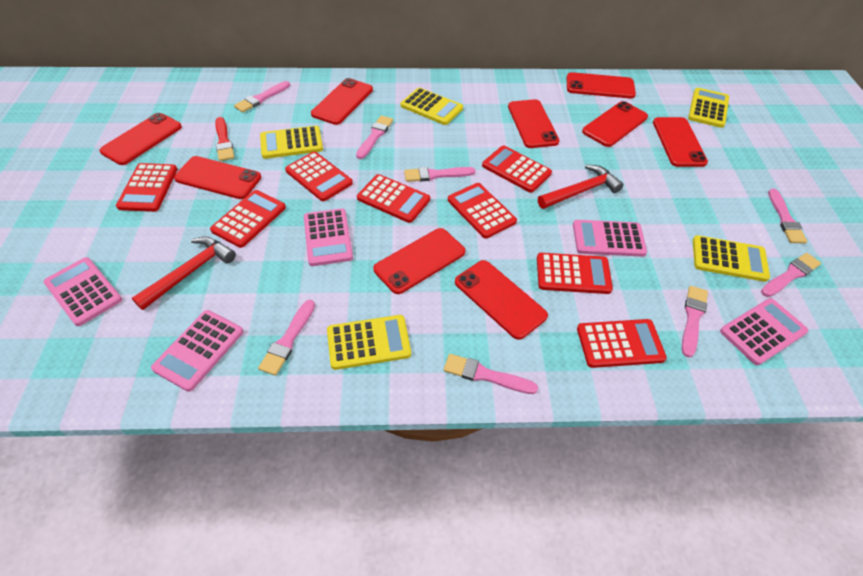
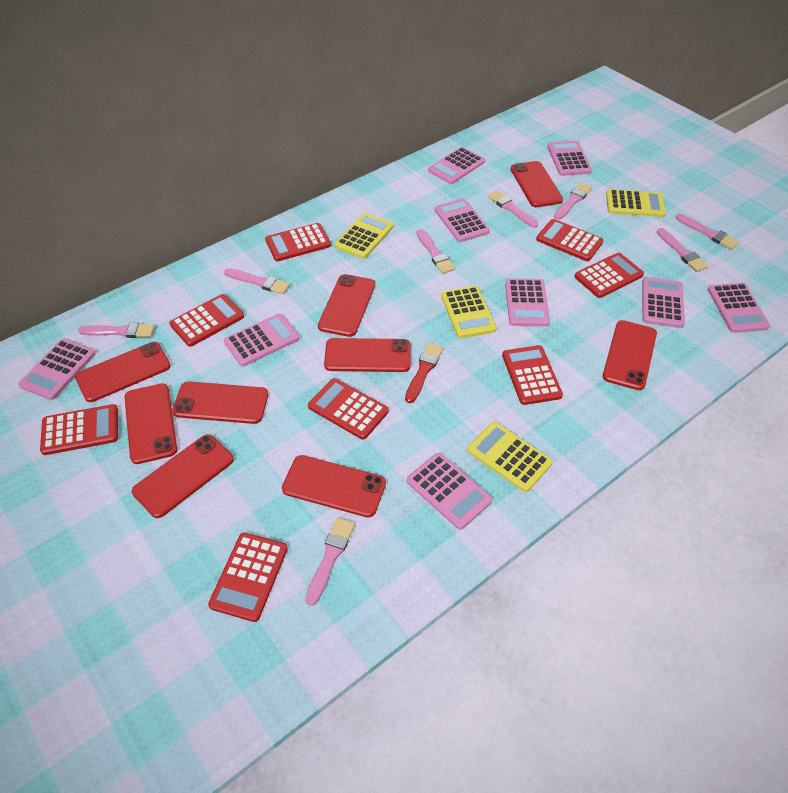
pink calculator: [44,257,122,326] [151,310,243,392] [304,208,353,266] [573,220,647,257] [720,298,809,365] = 5 -> [18,339,96,400] [224,313,300,366] [407,453,492,530] [428,147,485,184] [434,198,490,242] [505,278,550,326] [547,141,592,176] [642,277,685,328] [708,283,770,333] = 9
red hammer: [132,236,236,310] [538,165,624,209] = 2 -> none = 0
yellow calculator: [260,126,323,159] [327,315,411,370] [401,88,463,125] [688,88,729,128] [693,235,770,282] = 5 -> [335,213,393,259] [441,286,496,338] [467,422,553,492] [606,189,666,217] = 4

